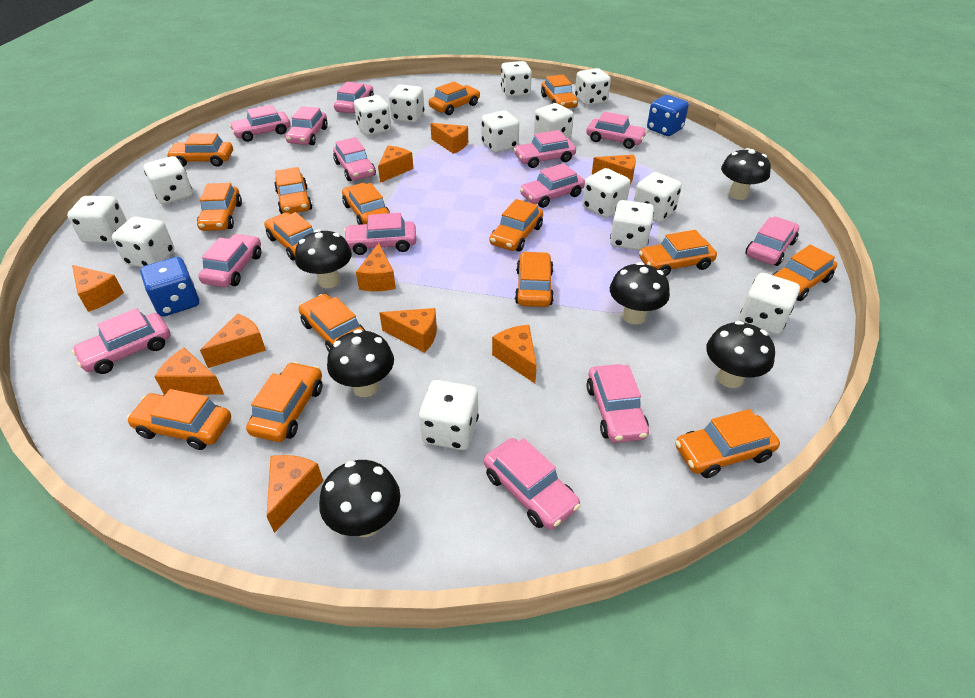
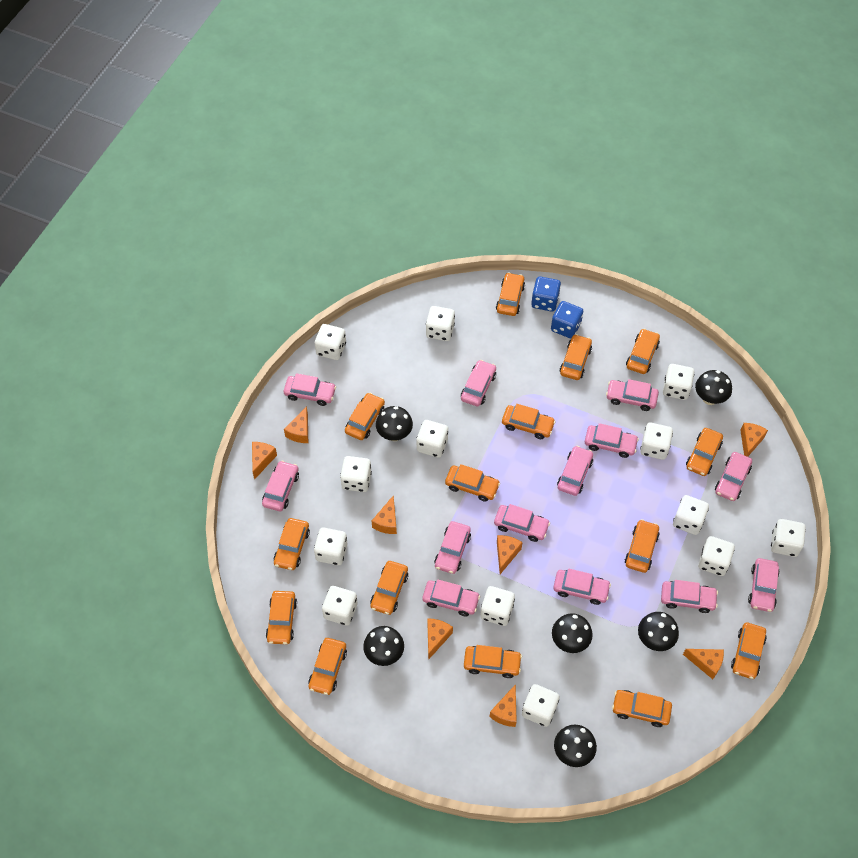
orange cheese: [72,265,124,312] [155,348,224,395] [200,313,266,368] [267,455,323,533] [356,243,396,291] [378,146,413,183] [379,308,437,353] [430,123,468,154] [492,325,537,383] [592,155,636,184] = 10 -> [252,442,277,480] [284,406,308,443] [372,495,397,534] [428,619,453,660] [489,684,517,727] [497,535,523,574] [683,649,724,679] [740,423,768,457] = 8
white dice: [67,196,127,243] [112,216,175,267] [144,156,193,204] [354,95,391,136] [389,84,425,123] [419,380,479,450] [481,110,519,153] [501,61,532,97] [534,103,574,139] [575,68,611,106] [582,168,630,218] [610,200,654,251] [634,172,682,223] [740,273,800,335] = 14 -> [314,528,348,565] [315,324,346,360] [322,586,358,626] [340,456,372,492] [417,420,448,458] [426,306,455,341] [481,586,515,626] [522,684,560,727] [640,423,673,460] [663,364,694,400] [673,495,709,535] [698,536,735,576] [771,519,806,557] = 13

